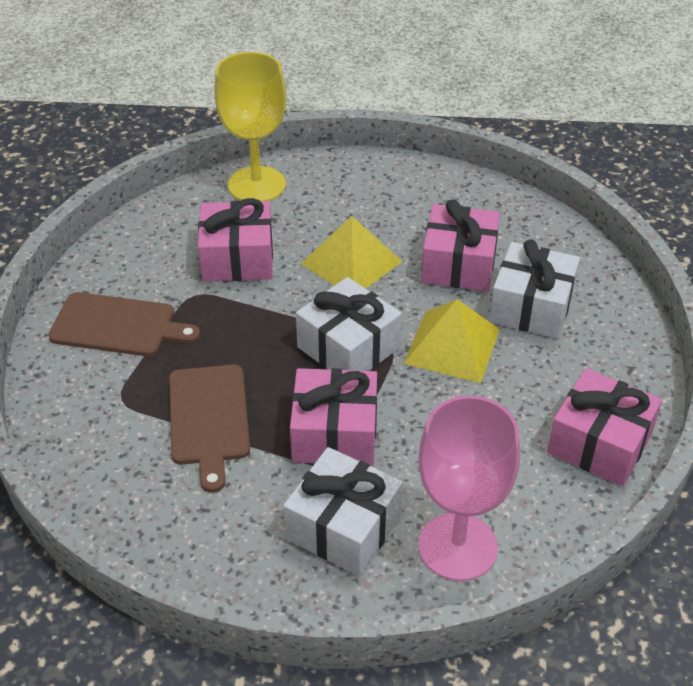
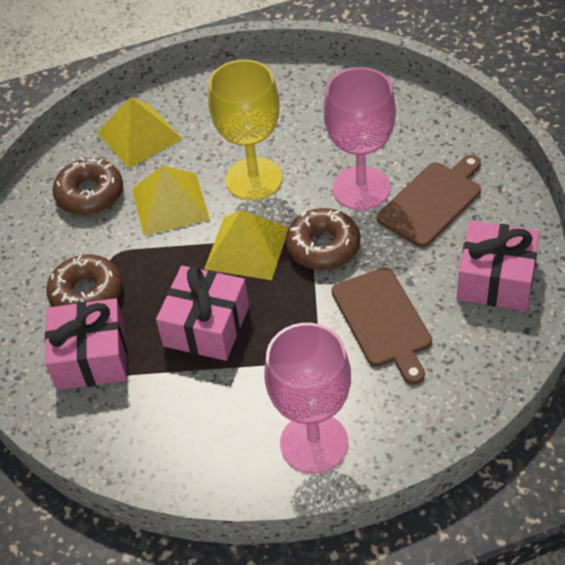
brown donut: none = 0 -> [46,255,122,307] [52,157,123,215] [286,208,360,270] = 3
pink gift: [198,198,273,282] [290,368,377,466] [421,199,500,291] [547,368,662,486] = 4 -> [45,298,127,390] [156,266,249,361] [457,220,540,311] = 3
pink goblet: [418,396,520,581] = 1 -> [264,323,351,474] [324,67,396,210] = 2
white gift: [283,447,403,576] [296,277,402,371] [489,239,580,339] = 3 -> none = 0
yellow pyramid: [300,216,403,289] [403,299,500,383] = 2 -> [97,97,183,168] [132,166,210,236] [204,210,289,280] = 3

